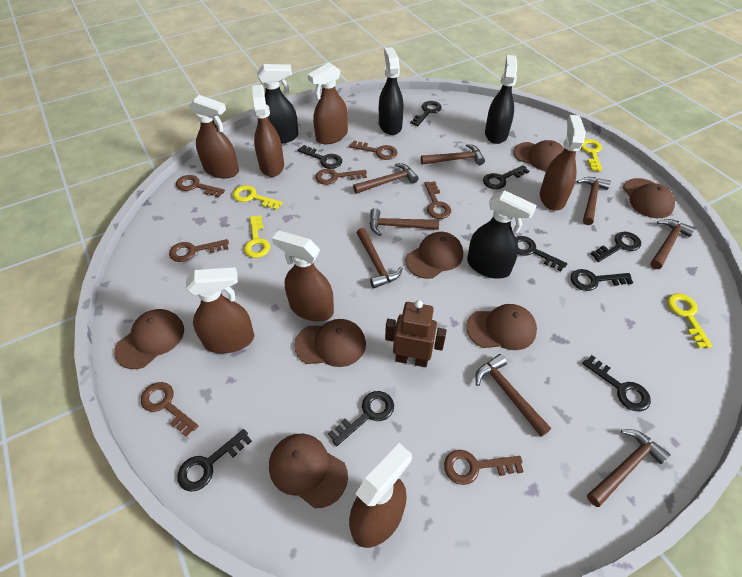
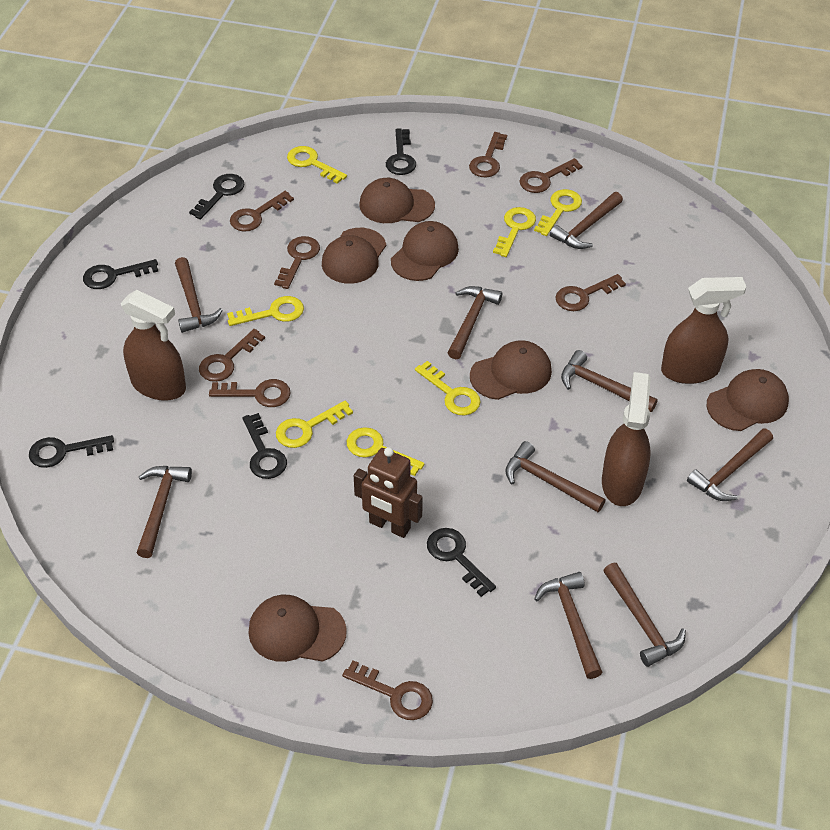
black key: [177,429,252,492] [298,145,342,169] [328,391,394,446] [410,101,442,126] [483,165,529,189] [516,236,567,272] [570,269,633,291] [582,355,651,411] [591,232,641,262] = 9 -> [29,435,114,468] [83,259,158,289] [189,174,245,219] [242,413,287,479] [386,128,416,175] [427,528,496,597] = 6
black spray bottle: [257,64,298,144] [379,47,404,135] [467,190,537,279] [485,55,517,144] = 4 -> none = 0
brown cap: [114,309,184,369] [269,433,348,508] [294,319,366,367] [405,232,463,279] [466,304,537,350] [513,140,564,171] [623,178,675,218] = 7 -> [248,595,347,662] [322,228,386,284] [360,178,435,223] [391,221,459,281] [470,340,552,400] [706,369,789,431] = 6
brown hammer: [353,163,419,194] [357,228,403,288] [370,208,439,236] [421,144,485,165] [475,354,551,437] [577,177,611,225] [587,429,671,507] [650,219,696,269] = 8 -> [137,466,192,558] [175,257,223,333] [447,286,502,359] [505,441,606,512] [534,572,603,679] [550,192,623,249] [561,350,658,412] [603,563,686,667] [687,428,773,501] = 9
brown key: [141,382,198,437] [169,239,229,262] [176,175,225,198] [315,169,367,185] [349,141,398,160] [424,181,451,219] [444,450,524,485] = 7 -> [199,329,265,382] [209,379,291,407] [230,191,294,232] [274,236,320,289] [342,660,433,720] [469,132,507,177] [519,158,583,193] [555,274,626,311] = 8
brown spray bottle: [186,267,254,354] [189,95,239,178] [252,85,284,177] [272,230,334,321] [308,62,348,144] [349,443,412,548] [540,115,586,211] = 7 -> [121,290,186,401] [602,372,651,506] [661,277,746,384] = 3
yellow key: [233,185,283,210] [244,215,270,258] [581,139,602,171] [667,294,713,348] = 4 -> [227,296,304,326] [276,401,353,448] [287,146,347,184] [347,427,424,476] [415,361,481,416] [493,207,536,257] [534,189,582,236] = 7

